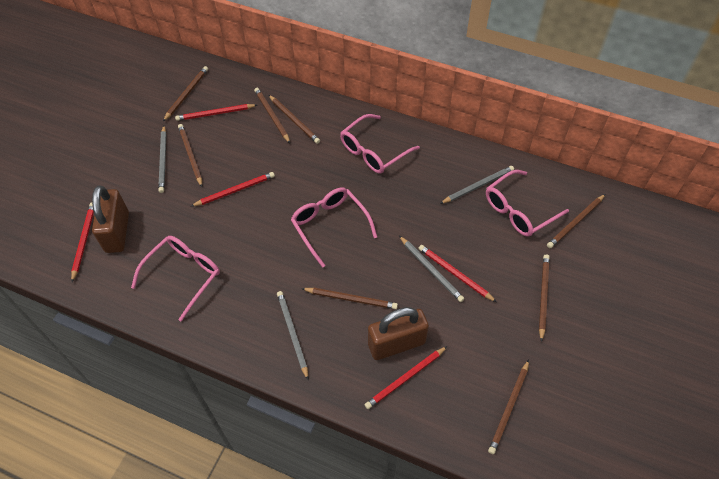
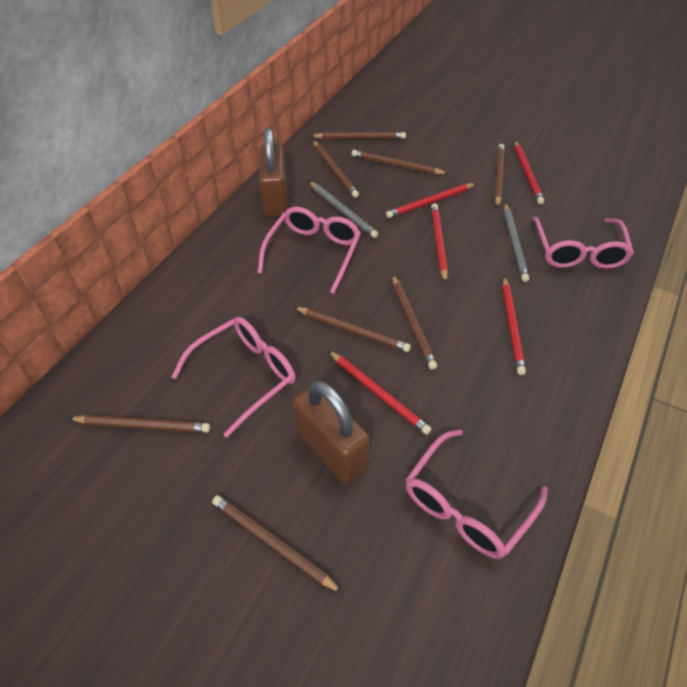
grey pencil: [158,126,166,193] [277,291,308,380] [399,236,464,302] [440,166,514,204] = 4 -> [309,181,378,238] [504,203,529,282] = 2

